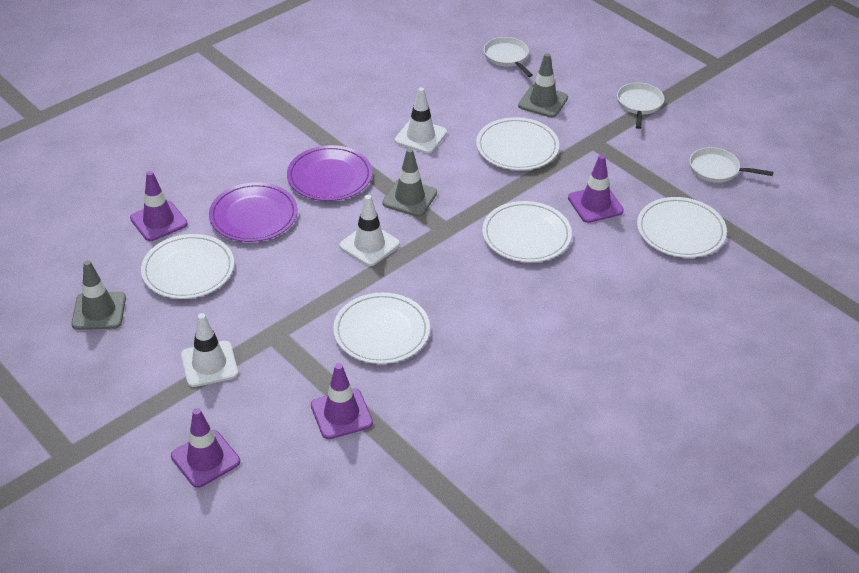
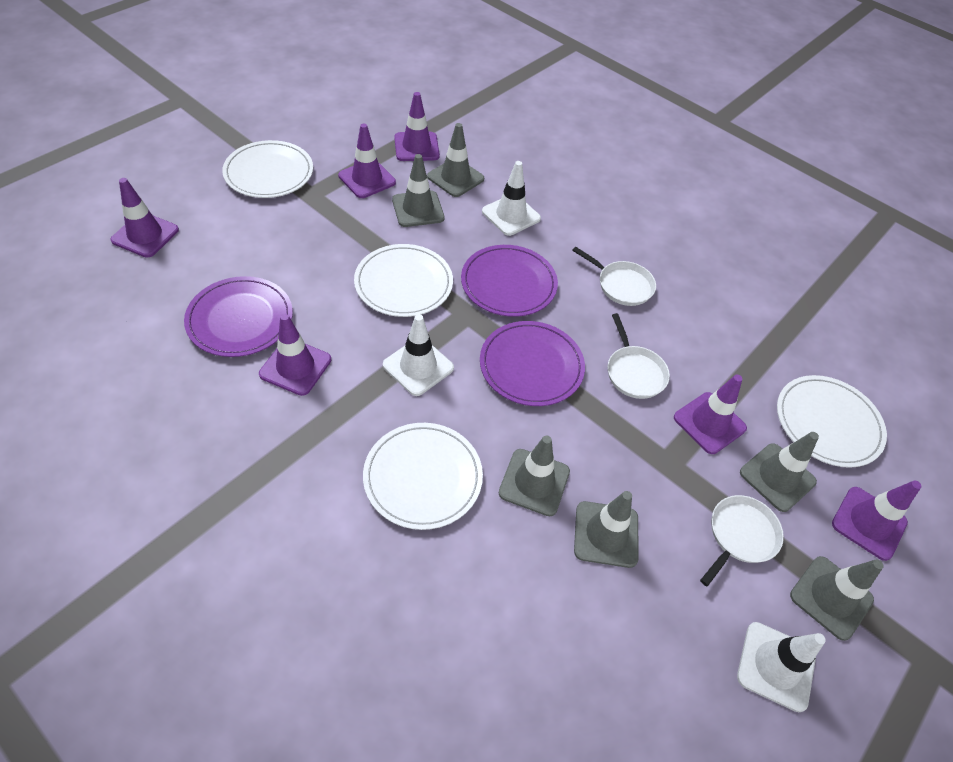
grey traffic cone: [71,260,126,330] [382,148,437,217] [518,53,568,118] = 3 -> [392,154,445,227] [427,123,484,197] [499,435,570,516] [574,491,638,568] [740,432,819,512] [790,556,884,641] = 6
purple plate: [209,182,298,242] [287,145,372,201] = 2 -> [184,276,293,357] [461,245,558,317] [480,321,585,406] = 3
purple traffic cone: [130,171,188,241] [171,408,240,488] [311,363,373,439] [568,155,624,223] = 4 -> [110,178,179,258] [259,314,331,396] [338,123,396,198] [394,92,440,161] [674,375,747,454] [832,480,922,561] = 6
white plate: [141,234,234,299] [333,293,430,364] [476,117,559,170] [482,201,572,262] [637,197,727,258] = 5 -> [222,140,313,198] [354,244,453,317] [363,423,483,530] [777,375,887,468] = 4

